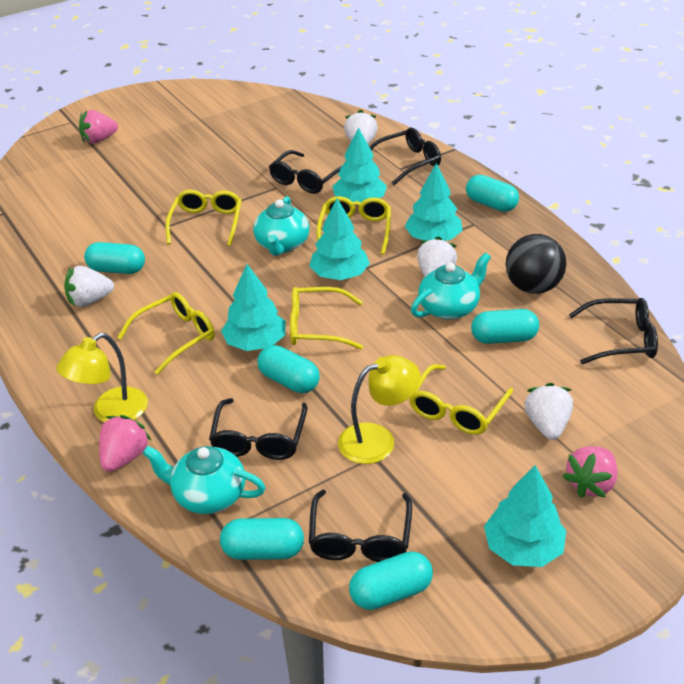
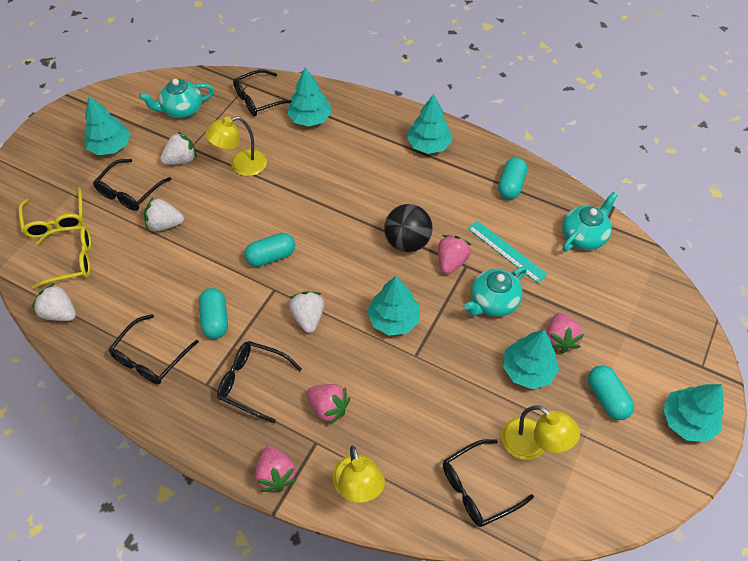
pink strawberry: [79,110,118,144] [99,415,152,472] [562,446,617,498] = 3 -> [255,446,297,492] [306,384,350,425] [438,235,471,274] [546,313,584,354] = 4
turquoise capsule: [84,242,145,274] [220,518,304,560] [257,345,320,393] [349,551,433,610] [466,175,519,212] [471,309,539,344] = 6 -> [199,288,228,339] [244,233,295,267] [498,157,527,199] [588,365,634,420] = 4
turquoise ruler: none = 0 -> [468,220,547,283] = 1
turquoise tree: [221,264,286,351] [309,198,370,280] [333,127,387,202] [405,163,463,241] [484,465,566,567] = 5 -> [84,96,130,155] [287,67,331,127] [367,276,420,336] [407,94,452,154] [503,330,559,389] [663,384,724,442] = 6
yellow glasses: [117,292,215,375] [165,190,242,246] [290,287,363,350] [317,196,391,255] [409,364,513,435] = 5 -> [19,187,83,238] [32,225,91,289] = 2
yellow lamp: [56,333,148,422] [338,355,420,464] = 2 -> [205,116,267,176] [333,446,385,503] [502,405,580,460] = 3

